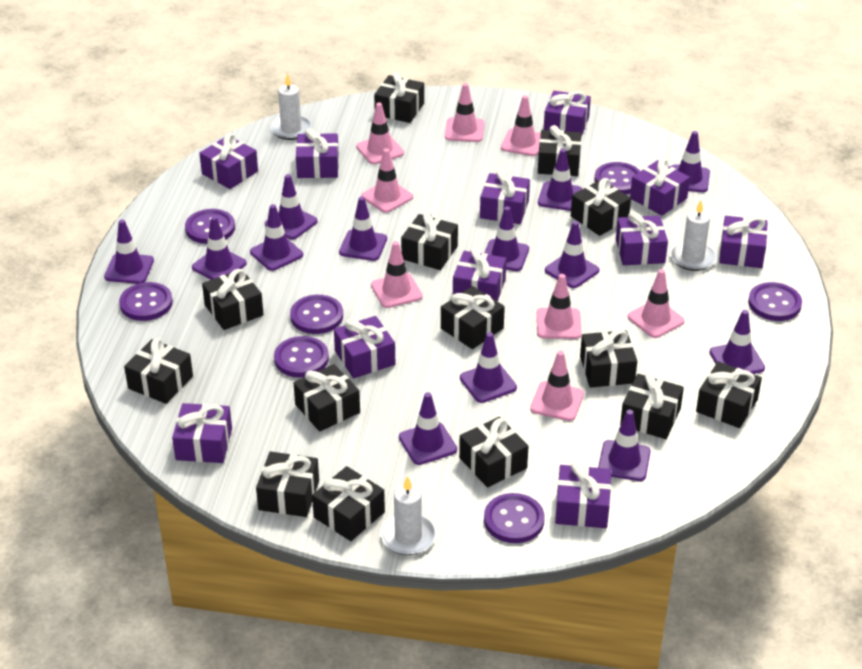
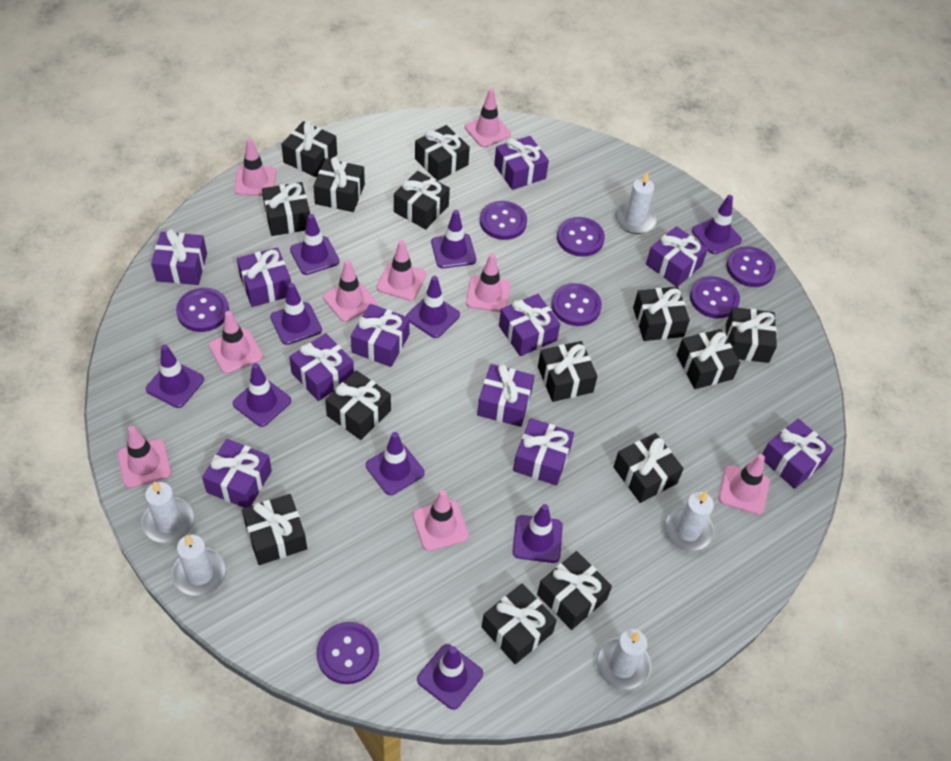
pink traffic cone: [356,102,404,164] [362,148,413,213] [371,241,423,308] [445,83,485,142] [501,95,541,156] [530,351,584,421] [537,274,582,339] [628,269,685,338] = 8 -> [118,426,171,488] [209,311,263,374] [234,138,276,196] [323,260,376,322] [377,240,426,301] [413,490,469,551] [465,89,511,148] [466,253,510,312] [719,454,770,515] = 9
purple traffic cone: [104,219,154,284] [192,216,247,280] [250,204,303,271] [265,174,318,239] [339,197,387,261] [399,392,457,465] [460,332,517,403] [484,206,529,271] [538,148,582,211] [545,221,599,288] [598,410,651,481] [671,131,710,192] [710,310,765,374] = 13 -> [146,345,204,408] [233,363,291,427] [270,283,322,345] [290,214,340,275] [366,432,425,495] [406,276,460,338] [417,644,483,710] [431,210,476,268] [513,504,563,563] [692,195,742,254] = 10
white candle: [270,73,312,140] [381,476,436,555] [670,200,717,271] = 3 -> [141,481,195,544] [171,535,227,597] [595,629,651,691] [615,171,657,234] [663,491,715,552] = 5

